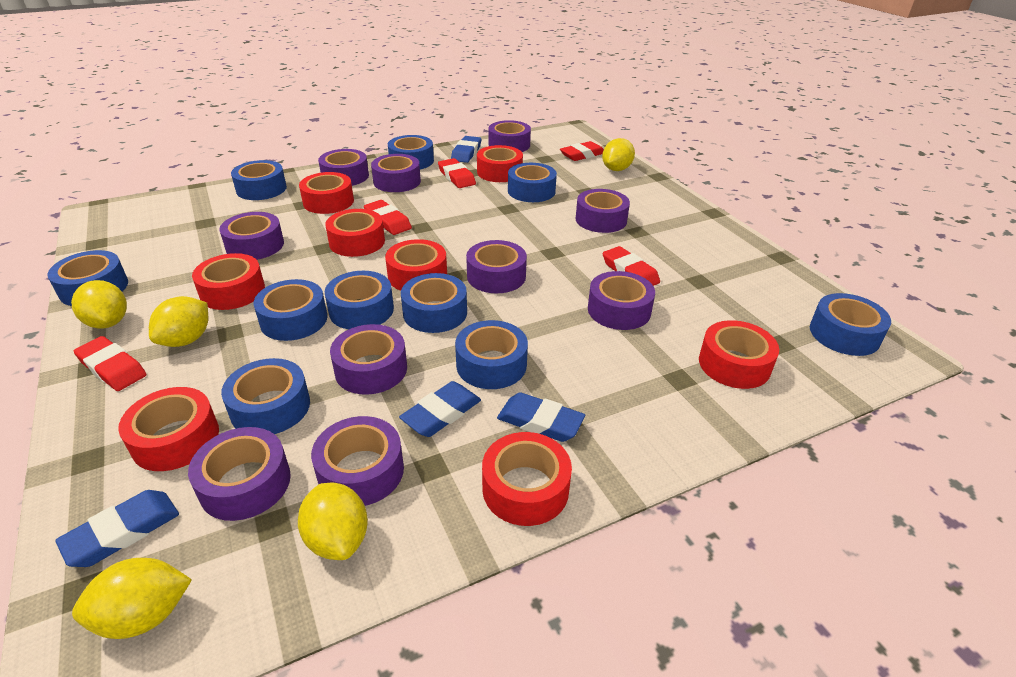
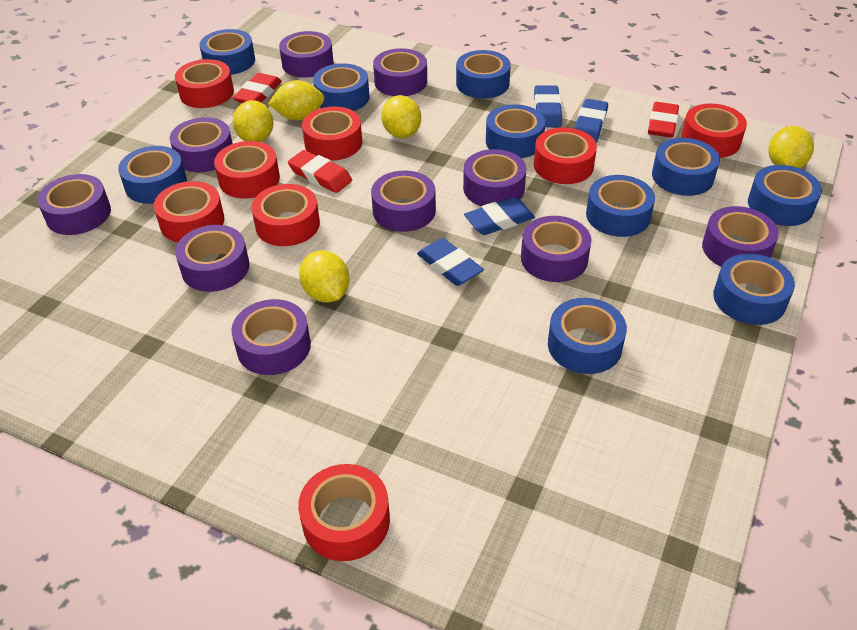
red eraser: [74,336,147,391] [364,200,412,235] [438,158,476,188] [560,141,604,161] [603,246,660,286] = 5 -> [233,73,282,103] [288,150,352,193] [648,102,679,138] = 3

